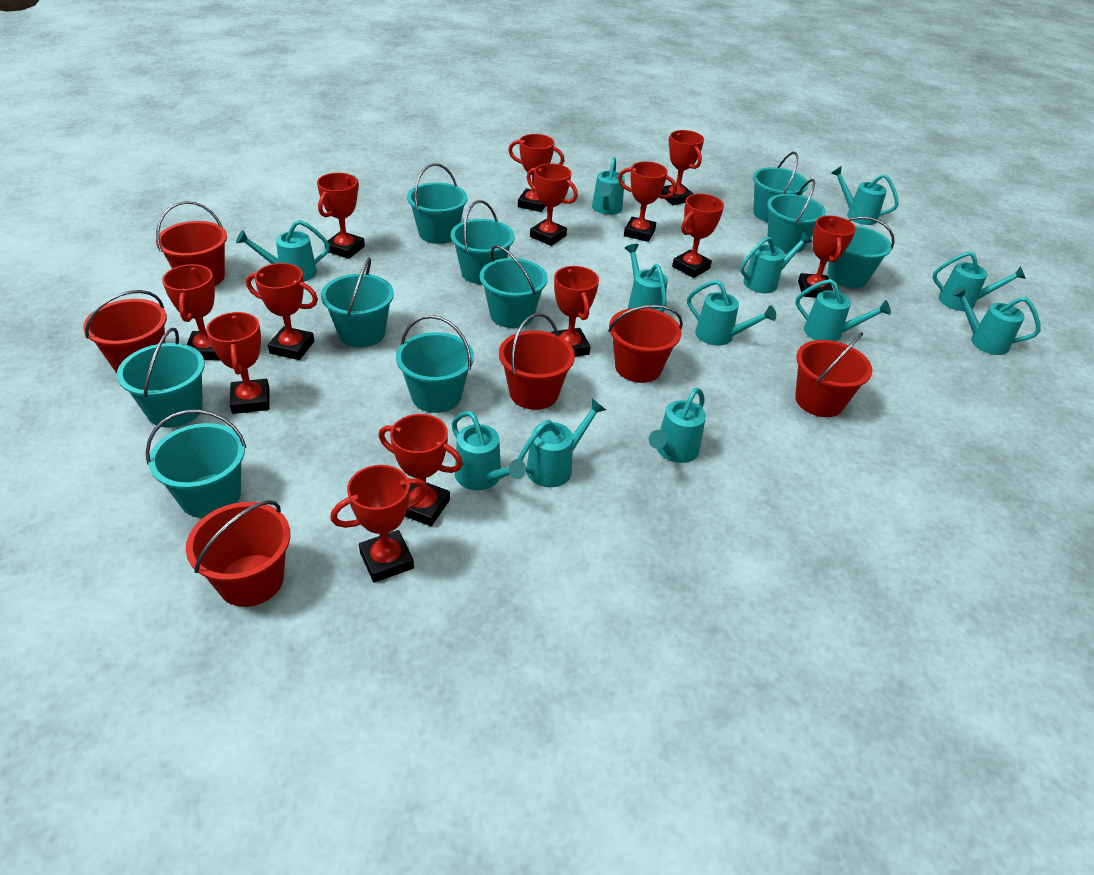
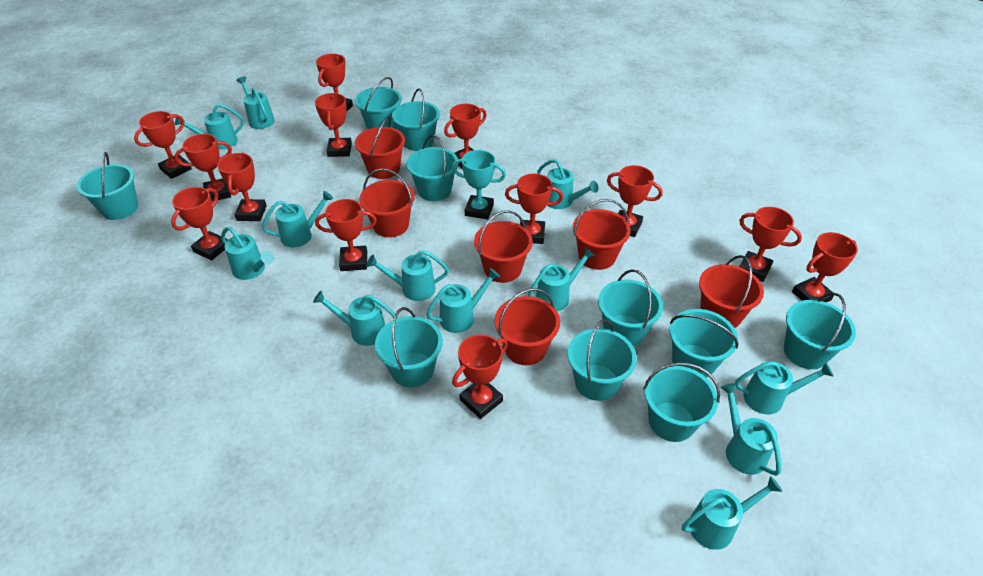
turquoise trophy: none = 0 -> [452,150,506,219] = 1

